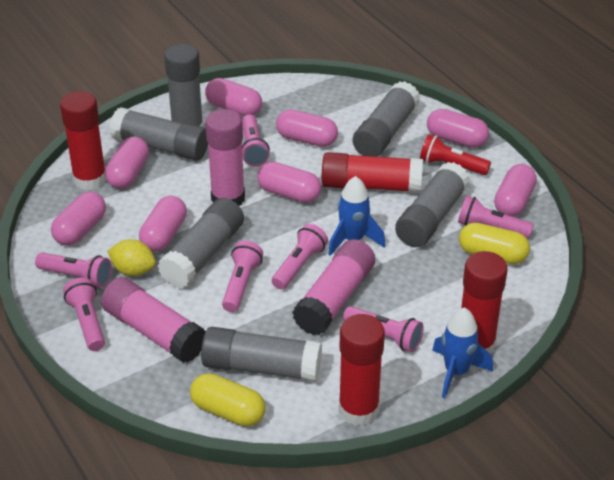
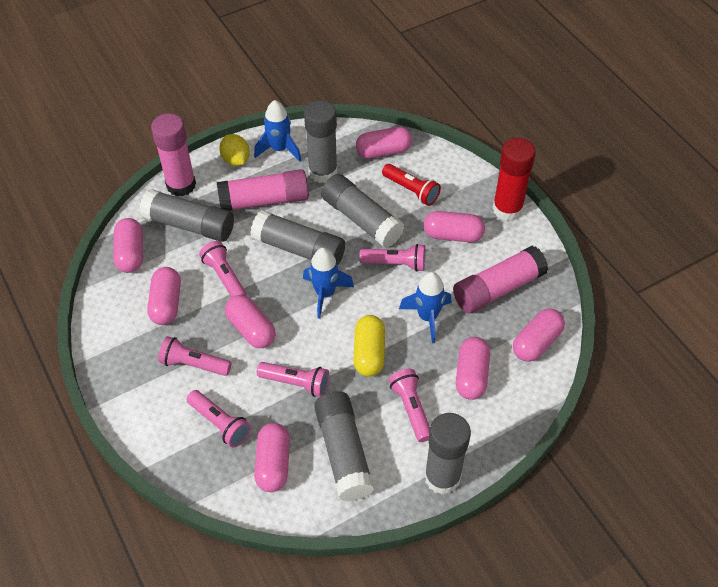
blue rocket: [328,176,385,256] [432,308,493,398] = 2 -> [254,100,301,161] [303,248,354,319] [399,272,452,343] = 3
pink flashlight: [35,252,112,288] [63,278,105,351] [222,241,263,312] [242,114,270,166] [272,224,328,290] [343,306,424,352] [458,196,534,238] = 7 -> [158,336,232,376] [187,390,251,448] [199,241,247,297] [257,362,329,397] [359,244,425,272] [388,369,430,442] = 6
red glue stick: [60,91,107,190] [321,152,423,193] [339,314,385,426] [461,251,508,354] = 4 -> [492,138,536,221] = 1
yellow capsule: [190,373,266,426] [459,223,530,264] = 2 -> [353,315,385,377] = 1

